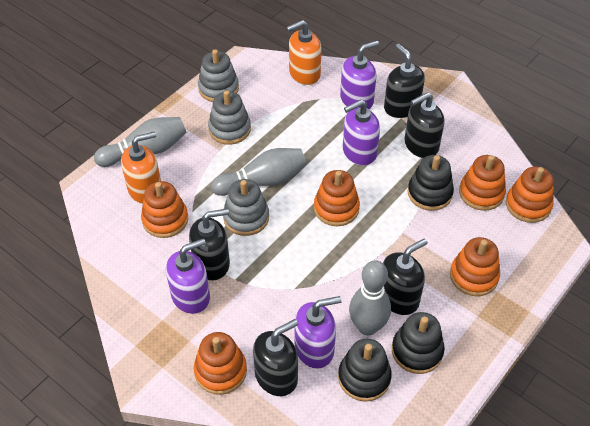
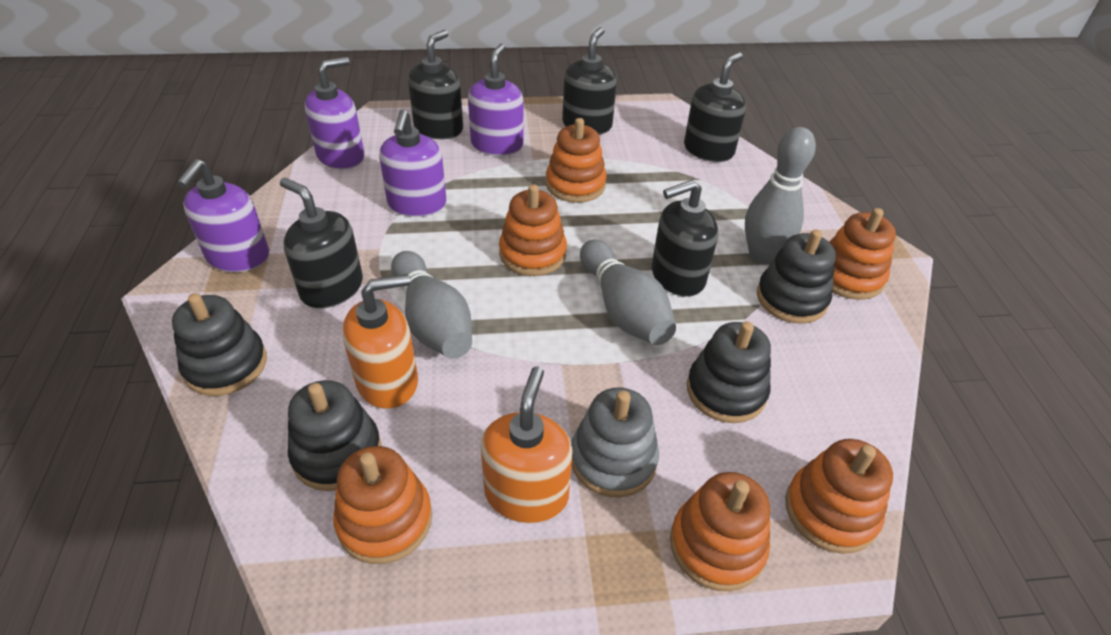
black stacking toy: [338,339,392,402] [392,312,445,374] [408,155,454,211] = 3 -> [172,293,267,396] [288,380,381,491] [687,321,771,423] [757,229,836,324] = 4
grey stacking toy: [198,49,239,102] [208,90,251,144] [223,179,269,236] = 3 -> [571,388,659,497] = 1

